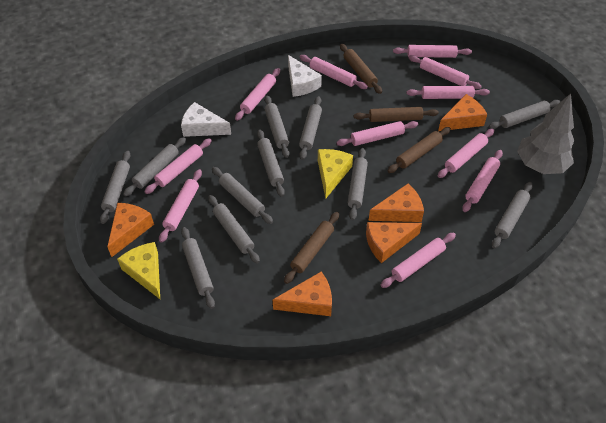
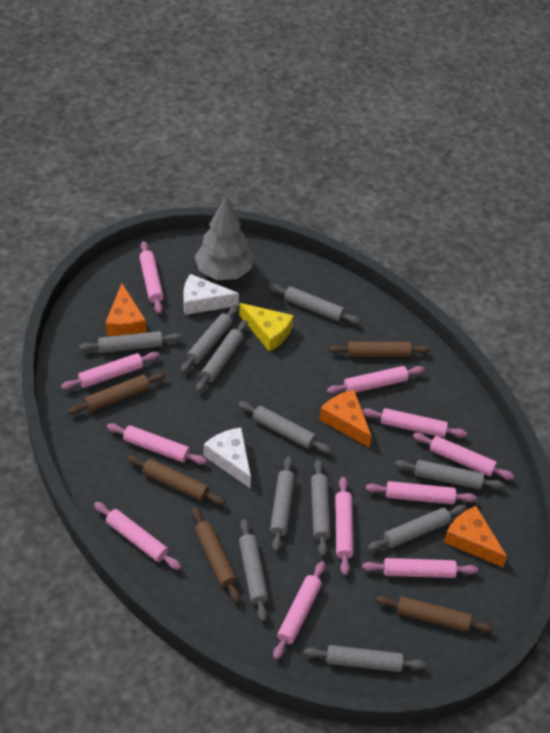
brown rolling pin: [284,212,339,284] [340,44,382,94] [354,107,439,122] [387,127,451,173] = 4 -> [68,372,166,415] [127,455,225,505] [192,507,240,603] [329,341,430,357] [376,596,493,632] = 5
orange cheese: [107,203,154,257] [273,272,332,316] [366,222,422,263] [369,183,424,222] [438,94,487,131] = 5 -> [105,283,146,336] [319,390,371,447] [444,506,507,567] = 3
yellow cheese: [117,242,160,299] [318,149,353,198] = 2 -> [239,303,294,352] = 1

